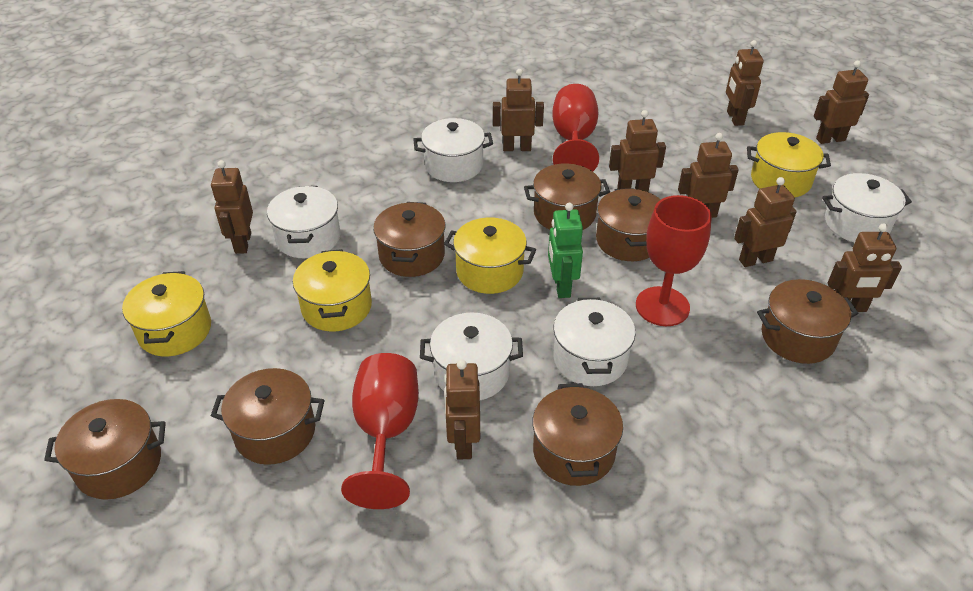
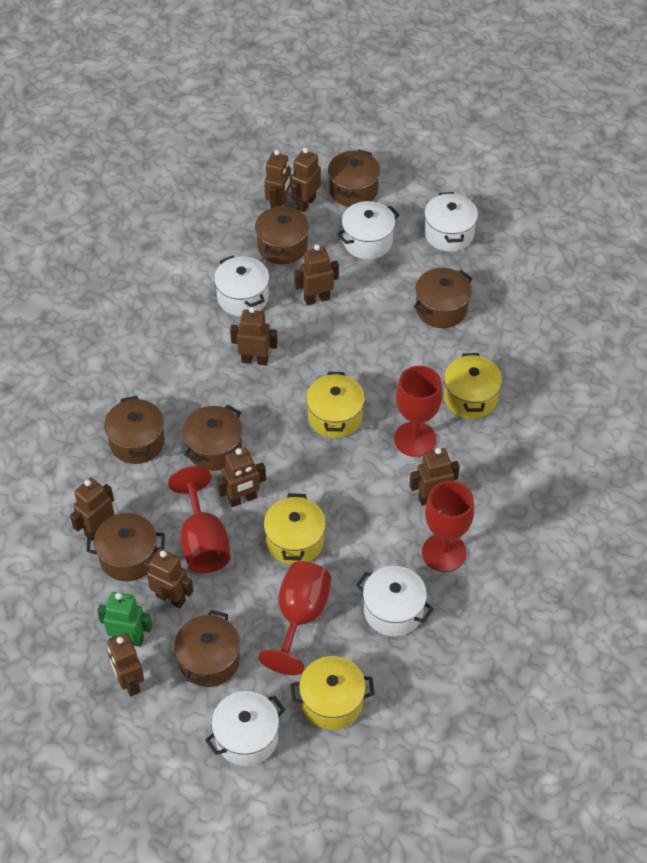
red goblet: [341,353,419,509] [552,84,599,171] [636,195,712,326] = 3 -> [168,466,231,573] [258,561,331,675] [394,366,442,457] [422,481,474,572] = 4

